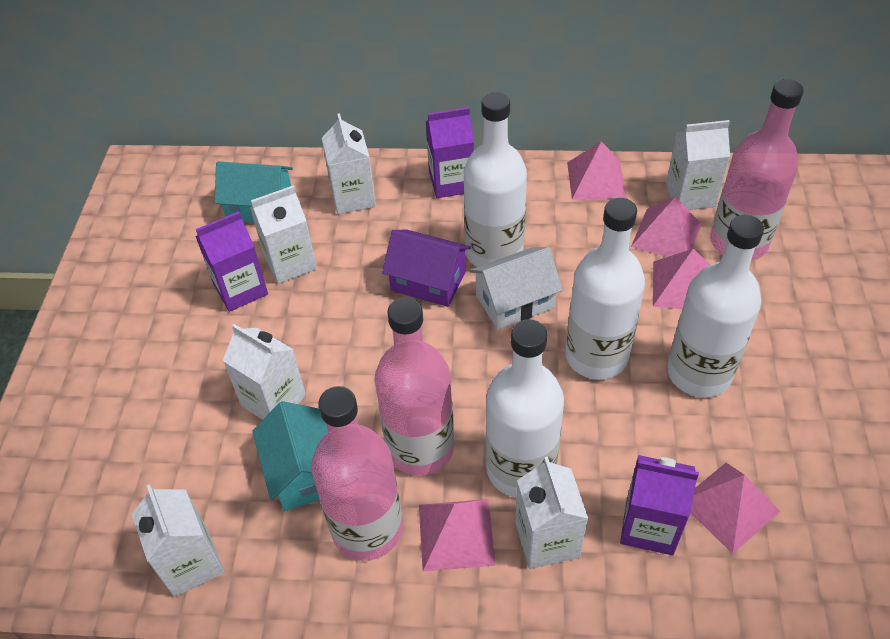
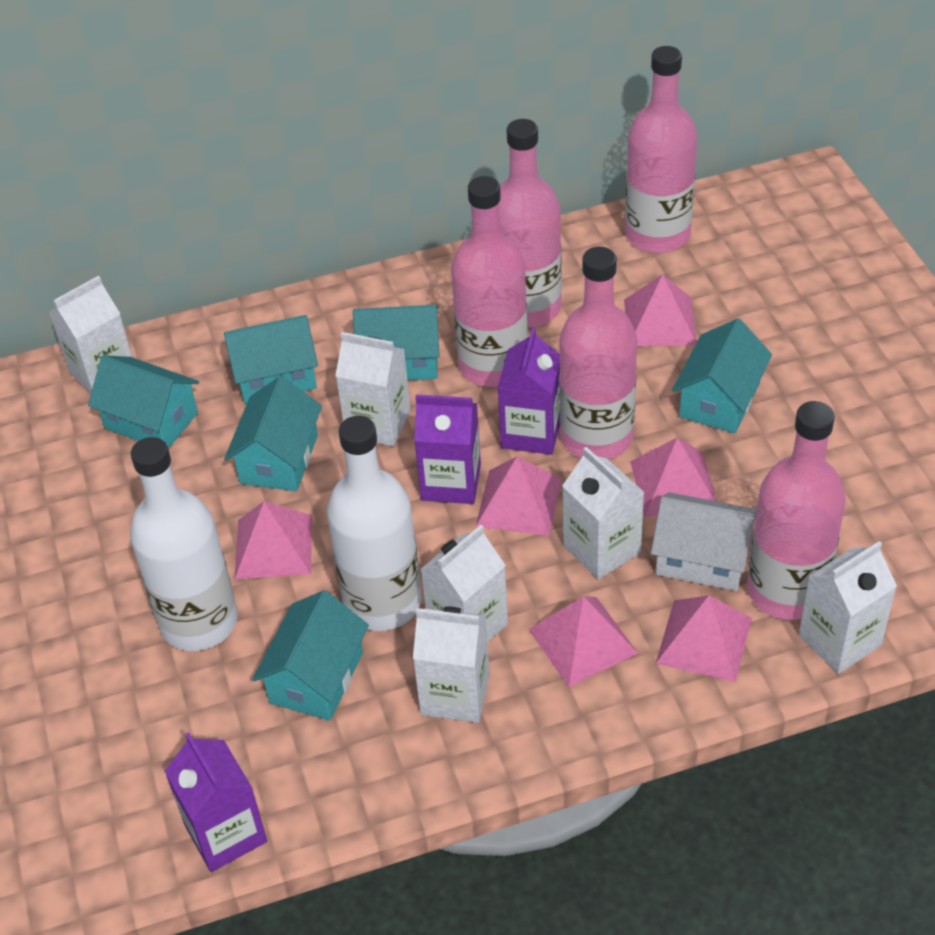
pink bottle: [311,386,403,561] [375,297,454,476] [710,79,804,260] = 3 -> [451,176,528,387] [499,119,562,328] [559,247,637,459] [625,46,697,253] [747,401,846,620] = 5
pink pyramid: [419,499,496,572] [567,141,627,200] [631,197,702,257] [653,249,710,309] [690,463,781,554] = 5 -> [235,501,312,579] [475,456,562,536] [529,596,638,687] [624,274,697,347] [630,438,717,517] [656,595,752,682] = 6
purple house: [382,230,471,307] = 1 -> none = 0
turquoise house: [214,161,293,223] [252,401,328,511] = 2 -> [88,355,199,449] [224,315,318,404] [224,376,322,491] [252,590,369,721] [353,305,440,381] [672,319,772,434] = 6
white bottle: [464,92,527,267] [486,319,564,498] [565,198,645,380] [667,215,764,398] = 4 -> [130,437,238,651] [327,416,421,631] = 2

